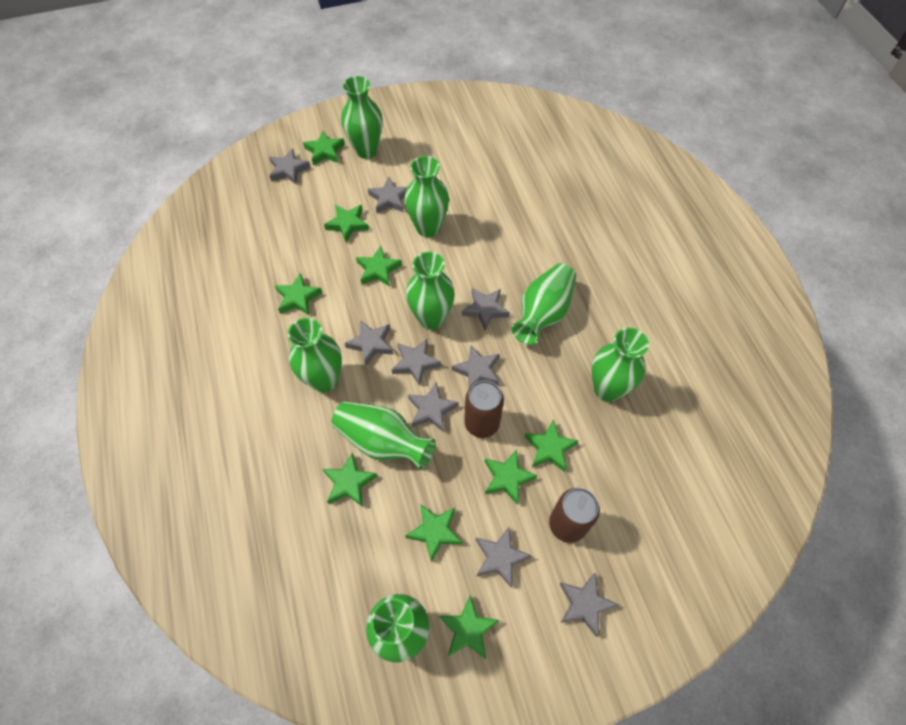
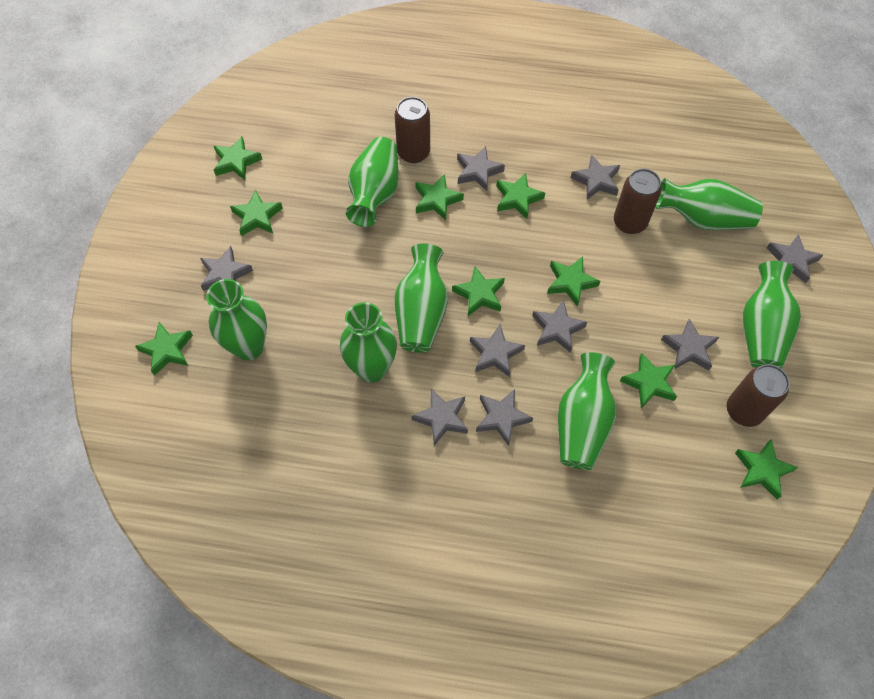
brown can: [464,381,504,438] [549,488,600,543] = 2 -> [395,97,430,163] [614,169,662,234] [727,364,790,427] = 3
green vase: [288,318,342,393] [332,401,436,470] [341,76,383,159] [366,594,430,662] [404,156,449,237] [406,252,455,330] [511,263,576,345] [591,328,649,402] = 8 -> [206,279,267,360] [340,302,397,383] [346,137,398,227] [395,243,448,353] [558,352,616,470] [655,178,763,230] [743,261,801,369] = 7

